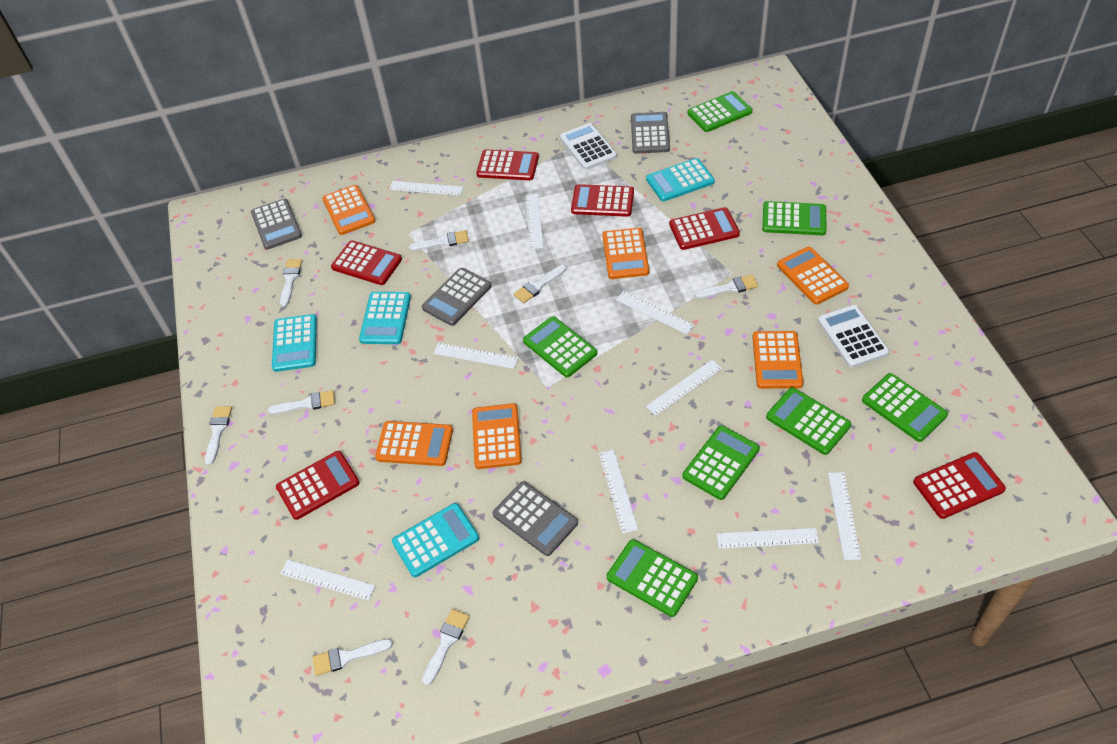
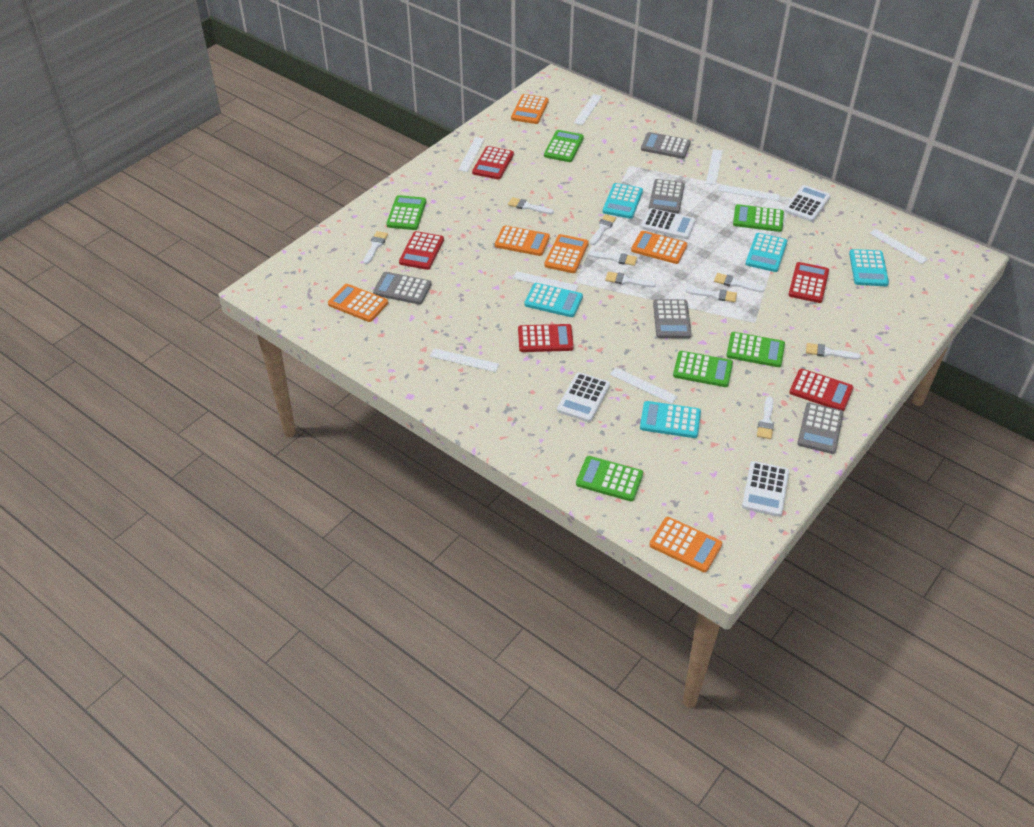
green calculator: [523,316,597,377] [607,539,698,617] [683,425,760,500] [687,91,752,132] [762,201,826,235] [766,387,851,455] [862,373,948,442] = 7 -> [386,195,426,230] [544,130,584,162] [576,456,643,501] [673,351,733,387] [726,332,785,367] [733,204,784,232] = 6
grey calculator: [251,199,302,250] [422,268,491,326] [493,481,578,556] [631,112,670,154] = 4 -> [373,272,432,304] [641,132,691,159] [649,179,685,213] [653,299,692,338] [797,403,844,454] = 5
red calculator: [276,451,360,520] [331,241,402,285] [476,149,539,180] [571,184,634,217] [669,207,740,250] [913,452,1006,519] = 6 -> [399,231,444,270] [472,146,514,179] [518,324,574,352] [788,262,829,303] [789,369,854,411] = 5
turquoise calculator: [272,314,317,372] [359,292,411,344] [392,503,479,577] [646,158,715,201] = 4 -> [524,283,583,317] [603,183,643,219] [640,401,701,438] [746,233,787,272] [849,249,889,286] = 5
white brush: [205,406,232,465] [268,390,335,414] [280,259,302,307] [312,639,393,676] [409,230,469,251] [422,609,470,685] [514,265,566,303] [695,275,758,299] = 8 -> [363,231,388,264] [508,197,554,214] [588,251,637,266] [590,214,616,245] [605,272,656,287] [685,288,737,302] [714,273,765,292] [757,397,774,439] [806,343,861,359] = 9
white calculator: [560,123,617,170] [818,305,889,368] = 2 -> [557,372,610,422] [641,208,696,239] [742,461,789,517] [784,185,831,222] = 4
white ruler: [280,560,375,601] [389,181,464,196] [433,343,518,369] [525,193,544,250] [599,450,638,534] [616,291,694,334] [646,360,722,416] [717,528,819,549] [828,472,861,560] = 9 -> [430,348,499,372] [458,137,485,172] [513,271,578,292] [574,94,602,125] [610,367,678,404] [706,149,723,185] [718,184,780,201] [869,229,928,264] = 8

